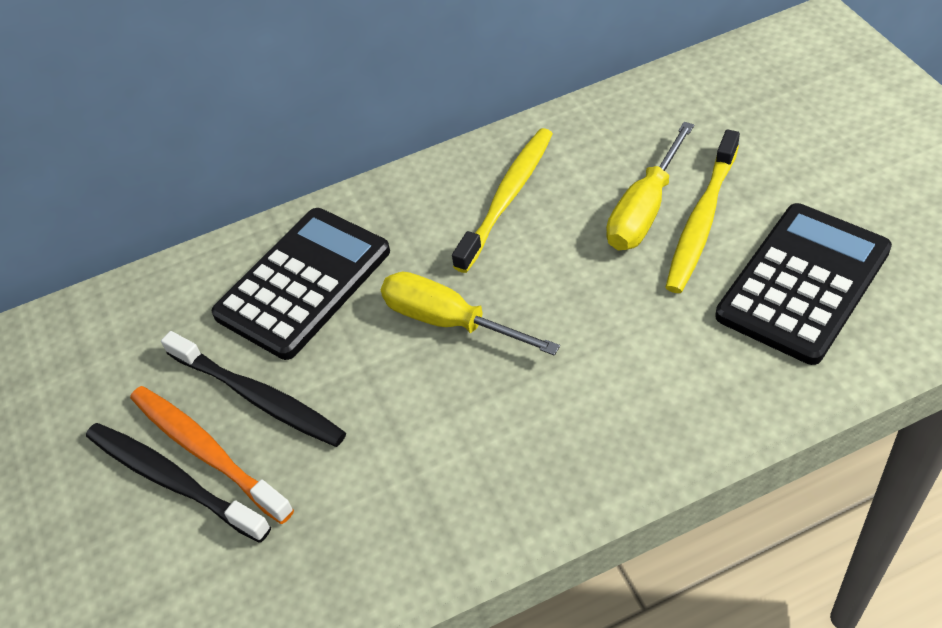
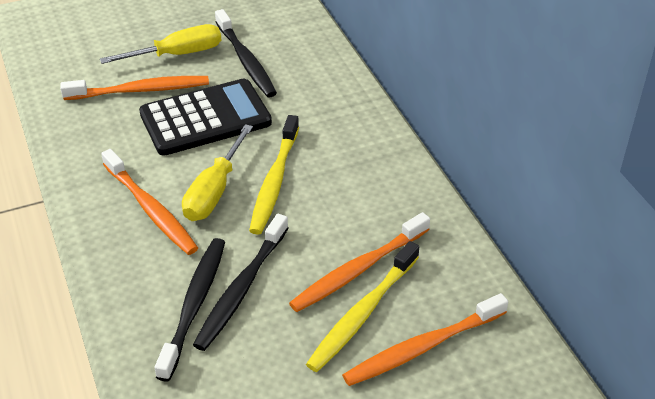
black calculator: [212,208,390,360] [715,203,892,365] = 2 -> [139,79,272,156] = 1
black toothbrush: [86,423,271,543] [161,331,346,447] = 2 -> [155,238,225,382] [193,214,288,351] [215,9,277,97] = 3
orange toothbrush: [130,386,294,524] = 1 -> [60,76,209,100] [101,149,198,255] [289,212,430,312] [342,293,508,386] = 4

